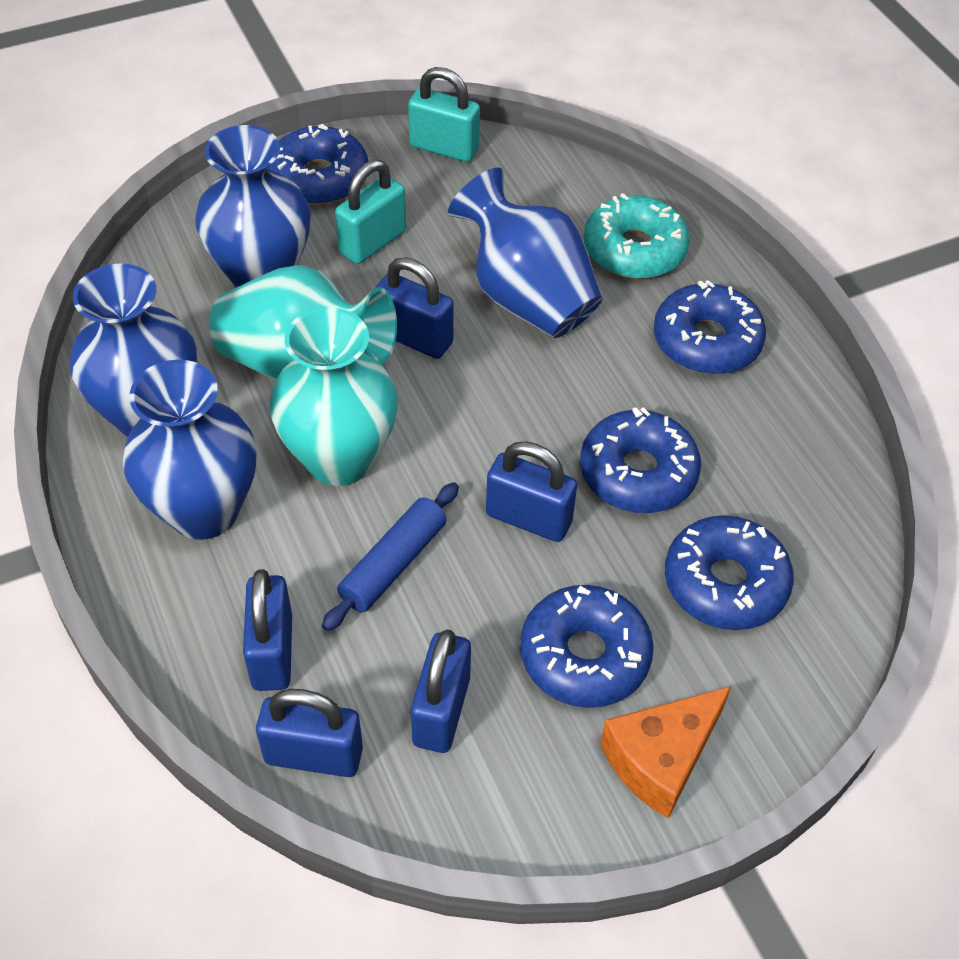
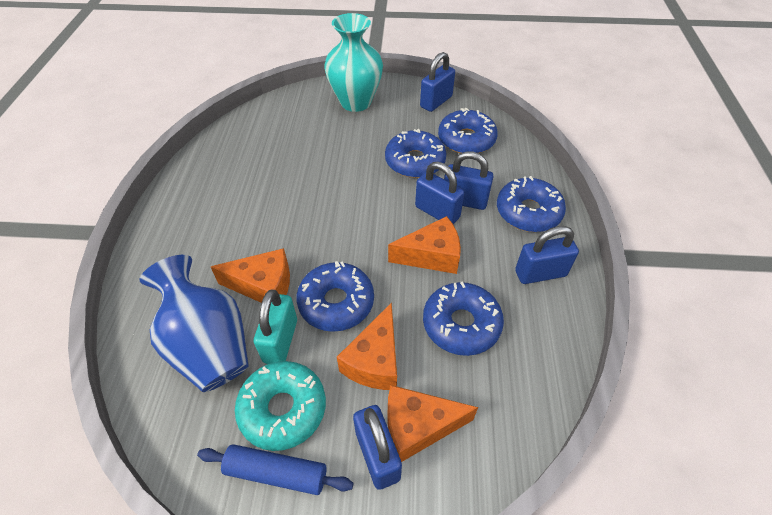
blue vase: [69,263,197,437] [123,360,257,540] [195,125,311,288] [448,167,603,338] = 4 -> [140,255,249,392] = 1
orange cheese: [600,686,731,818] = 1 -> [211,248,290,303] [337,302,397,390] [388,216,461,274] [388,385,478,462] = 4
turquoise padlock: [335,160,406,264] [408,67,480,162] = 2 -> [254,290,297,364] = 1
turquoise vase: [209,265,397,379] [269,307,398,486] = 2 -> [324,13,383,112] = 1

